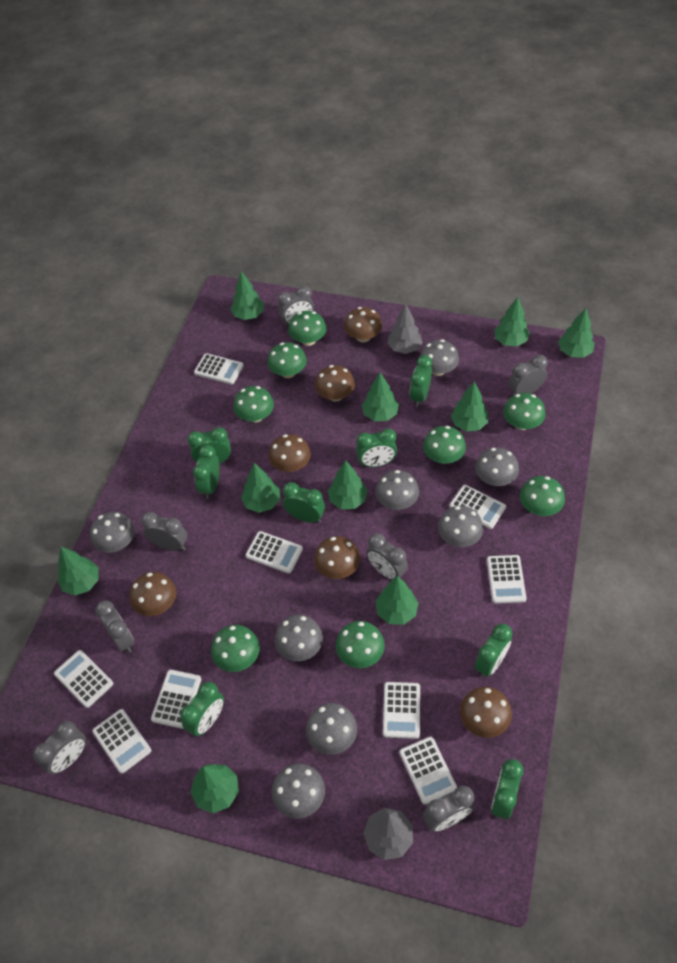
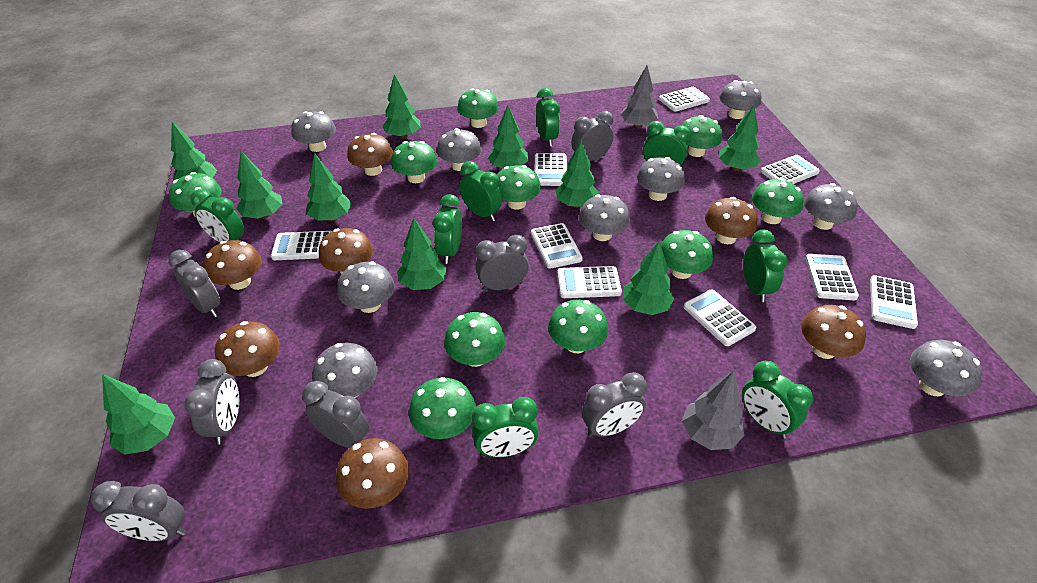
brown mushroom: [130,572,176,616] [269,434,311,472] [314,536,360,579] [315,365,355,401] [344,307,382,342] [460,687,512,738] = 6 -> [204,240,261,290] [215,321,280,377] [319,228,373,274] [336,438,409,509] [347,133,393,176] [705,197,757,244] [801,305,866,359] = 7
green mushroom: [211,625,260,672] [233,386,274,423] [267,342,307,378] [288,311,327,346] [336,621,385,668] [423,426,466,464] [503,393,545,430] [520,476,565,516] = 8 -> [169,172,222,217] [391,141,437,183] [409,377,476,439] [444,312,505,367] [457,88,499,128] [497,165,541,210] [548,300,608,353] [661,230,713,279] [682,115,722,157] [752,178,804,224] = 10
grey mushroom: [90,512,135,553] [272,763,325,819] [275,615,323,661] [306,703,357,755] [375,470,419,510] [420,339,459,376] [438,506,483,547] [475,447,519,486] = 8 -> [291,111,336,152] [313,343,378,398] [337,262,395,313] [437,128,482,171] [579,194,630,241] [637,157,685,201] [719,80,761,119] [804,183,857,230] [910,340,983,397] = 9

